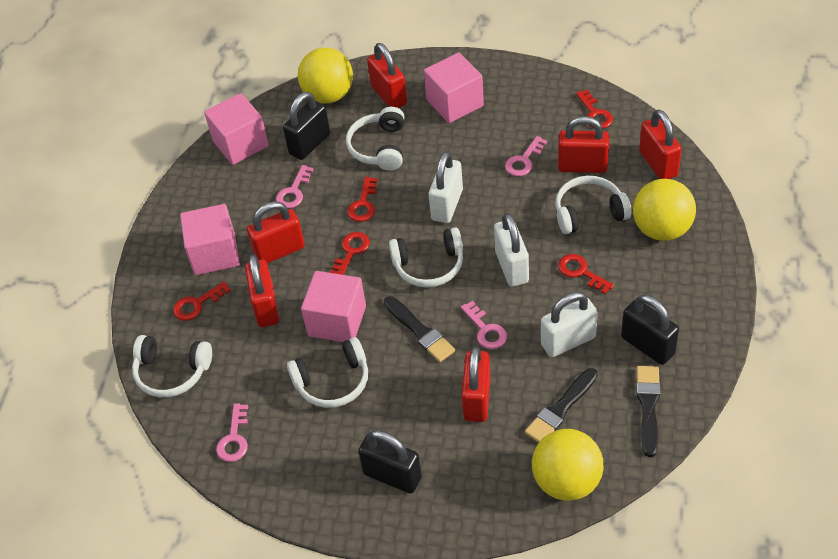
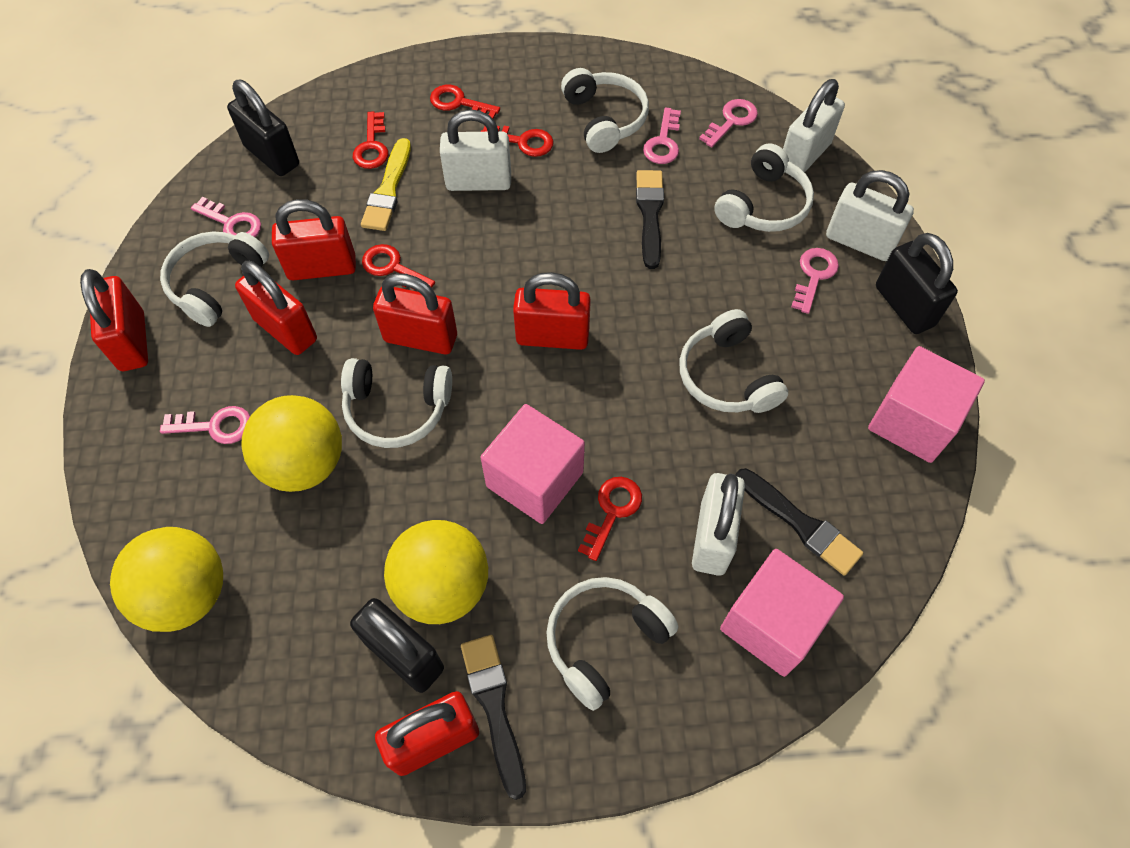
pink cube: [180,204,240,275] [204,93,269,165] [301,271,366,342] [424,52,484,123] = 4 -> [481,404,585,524] [720,549,844,677] [868,346,985,463] = 3
pink key: [216,404,248,462] [276,165,314,209] [461,300,507,349] [505,136,547,176] = 4 -> [160,406,250,444] [191,197,261,237] [643,108,681,164] [699,99,758,148] [791,248,839,314] = 5
white headphones: [132,335,212,397] [287,337,368,408] [346,107,405,171] [389,227,463,288] [555,176,631,234] = 5 -> [160,231,269,327] [341,358,452,448] [546,577,678,711] [561,68,649,153] [679,309,788,413] [714,143,814,232] = 6
white padlock: [429,151,463,223] [494,213,529,287] [541,292,598,357] = 3 -> [440,109,511,191] [692,473,745,576] [783,79,845,173] [826,170,914,261] = 4
yellow brush: none = 0 -> [361,138,411,231] = 1

